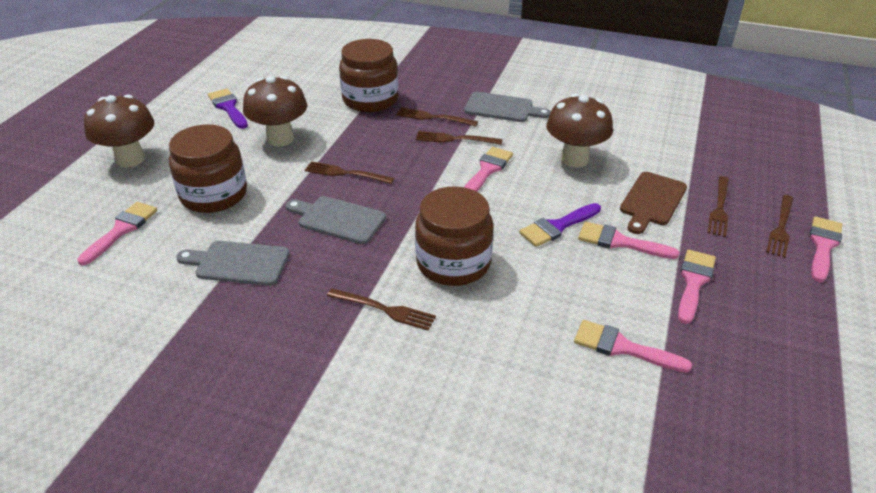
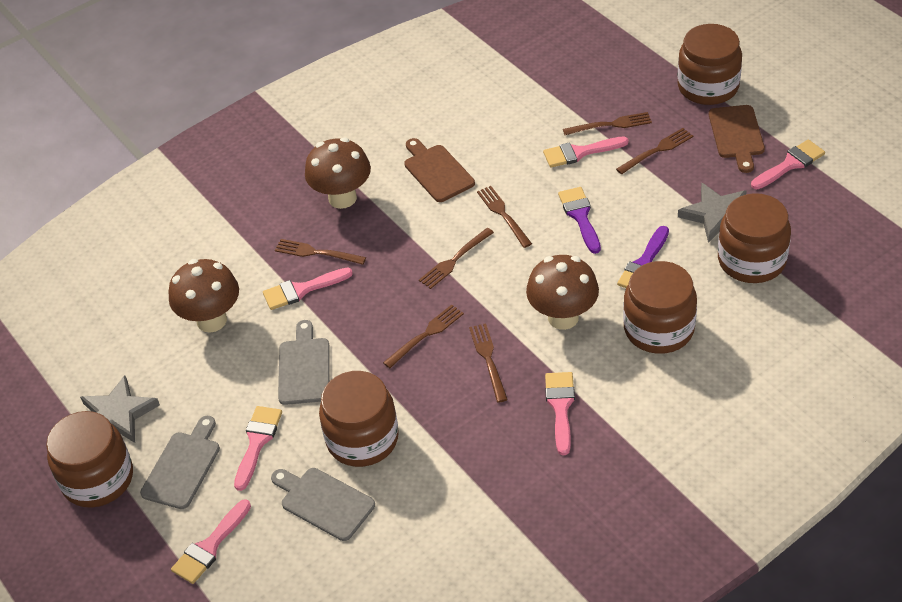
brown cutting board: [620,172,687,234] = 1 -> [404,138,475,202] [709,105,765,173] = 2
brown fork: [305,161,394,184] [327,288,436,331] [396,107,478,126] [416,131,503,145] [707,176,729,237] [766,195,794,258] = 6 -> [275,239,366,265] [383,305,464,368] [419,228,494,289] [469,323,508,403] [477,186,532,248] [563,112,652,135] [616,128,693,174] = 7
brown jar: [169,124,247,213] [339,39,398,112] [415,186,493,286] = 3 -> [46,411,133,508] [319,371,399,467] [623,261,697,354] [677,24,742,105] [718,193,791,283] = 5
grey star: none = 0 -> [80,375,160,443] [678,183,747,243] = 2

